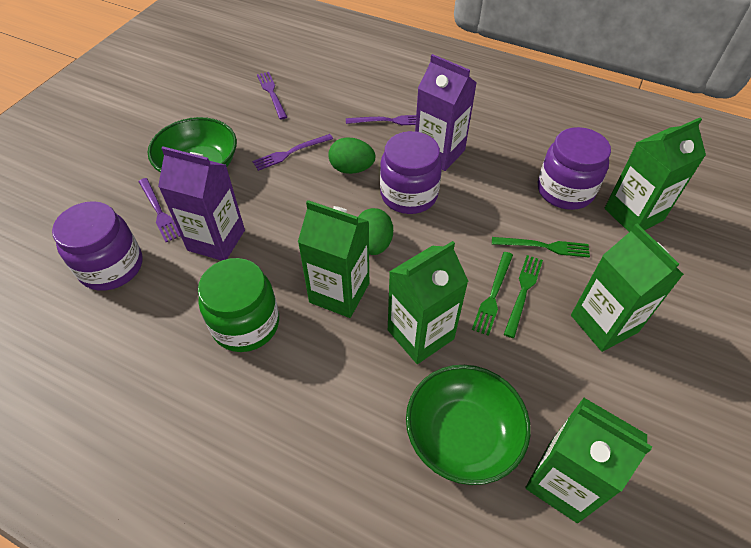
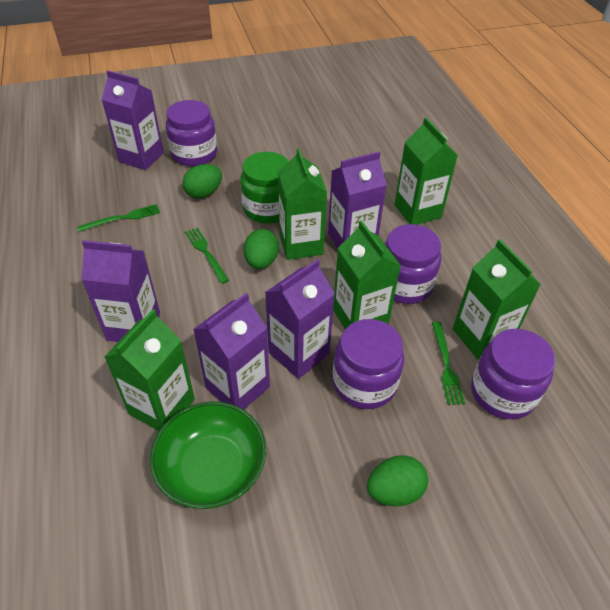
green bowl: [148,117,237,173] [406,365,531,485] = 2 -> [150,401,266,509] = 1
green egg: [328,137,375,174] [358,208,393,255] = 2 -> [182,164,222,198] [244,229,279,269] [367,455,428,507] = 3
purple carton: [158,147,245,261] [415,54,477,171] = 2 -> [81,240,160,342] [101,70,164,170] [193,293,270,410] [265,259,335,379] [328,152,387,248] = 5
purple fork: [139,178,180,242] [252,134,333,171] [257,72,287,120] [346,115,416,125] = 4 -> none = 0
purple jar: [52,201,142,291] [380,131,442,214] [538,127,611,210] = 3 -> [166,100,217,166] [333,319,404,409] [384,224,441,304] [471,329,555,419] = 4

